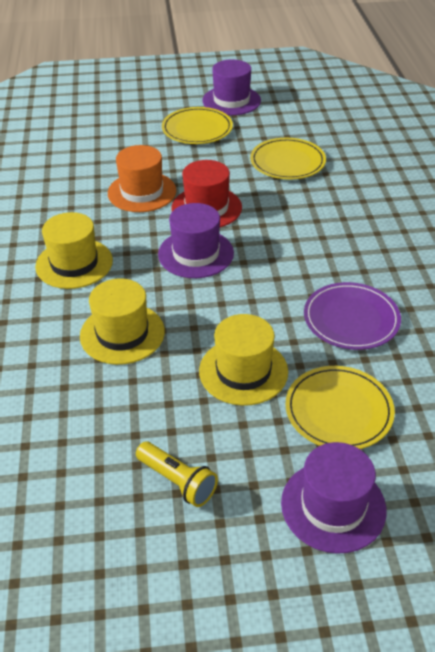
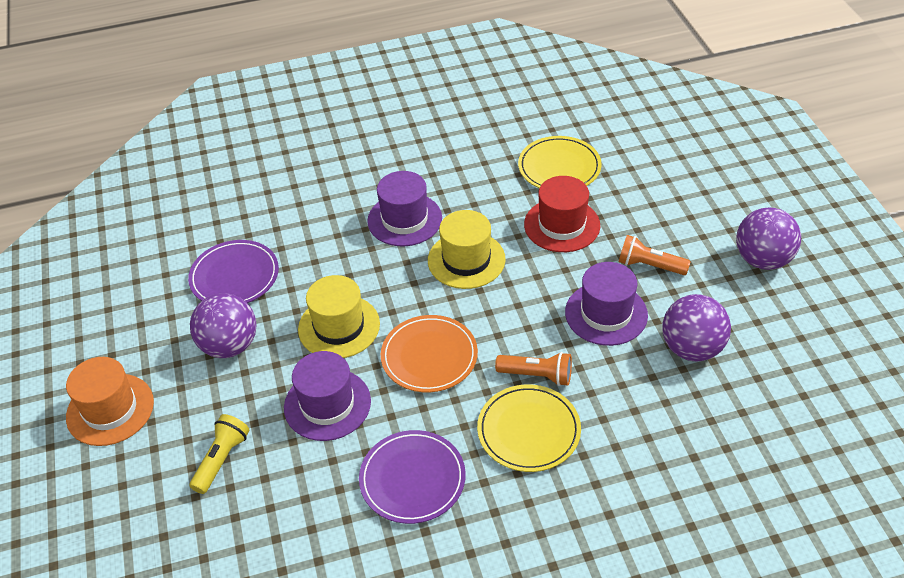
orange flashlight: none = 0 -> [495,352,572,386] [619,235,691,275] = 2
orange plate: none = 0 -> [381,315,478,392] = 1
purple ball: none = 0 -> [190,293,257,358] [662,294,731,361] [736,208,801,270] = 3
purple plate: [304,282,401,350] = 1 -> [188,240,279,303] [359,430,466,524] = 2
yellow hat: [35,212,113,289] [80,278,165,365] [199,314,288,406] = 3 -> [298,275,380,358] [428,210,506,289] = 2
yellow plate: [162,107,233,144] [250,138,326,180] [285,366,395,449] = 3 -> [477,384,581,472] [518,136,602,188] = 2

